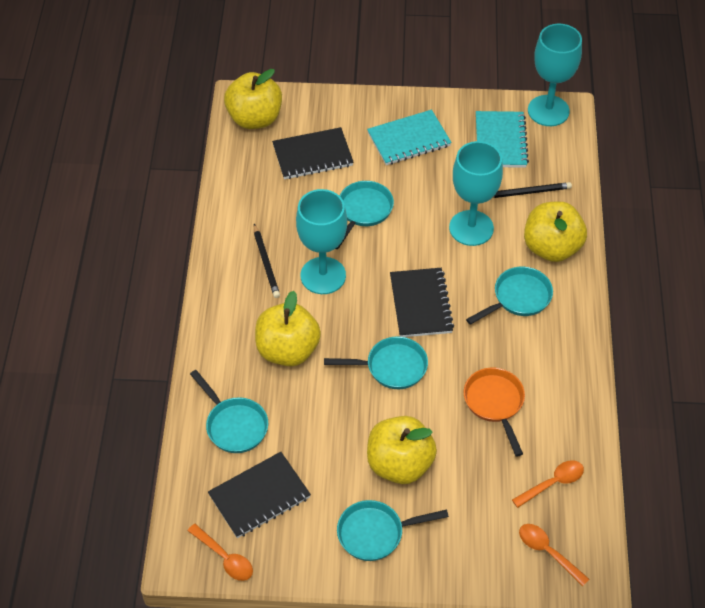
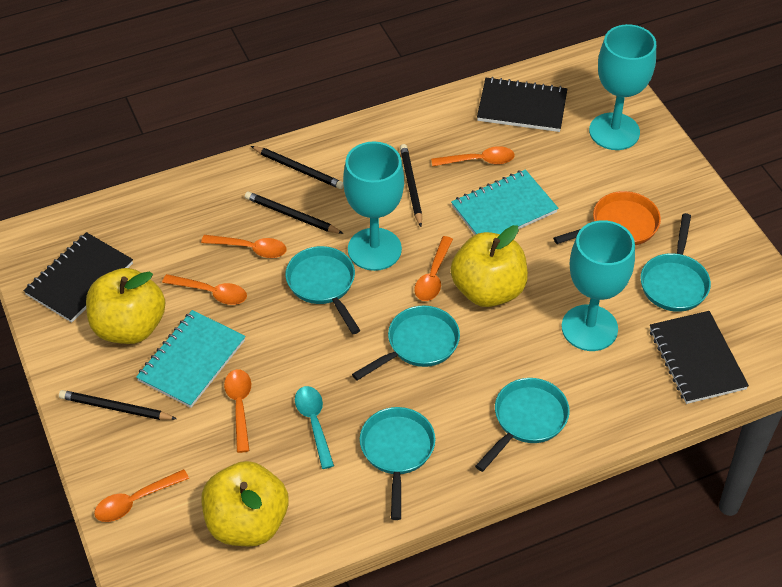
black pencil: [254,224,280,298] [493,182,572,198] = 2 -> [59,390,177,420] [245,192,344,234] [251,146,344,189] [400,144,422,227] = 4
orange spoon: [188,524,253,581] [512,460,584,508] [519,524,589,586] = 3 -> [94,469,189,522] [162,274,247,305] [201,235,287,258] [224,369,251,453] [414,236,453,301] [431,146,515,167] = 6
turquoise spoon: none = 0 -> [295,386,334,469] = 1
yellow apple: [224,69,282,129] [255,291,321,366] [367,416,437,484] [524,202,587,262] = 4 -> [86,268,165,344] [202,461,288,546] [451,225,528,307] = 3

